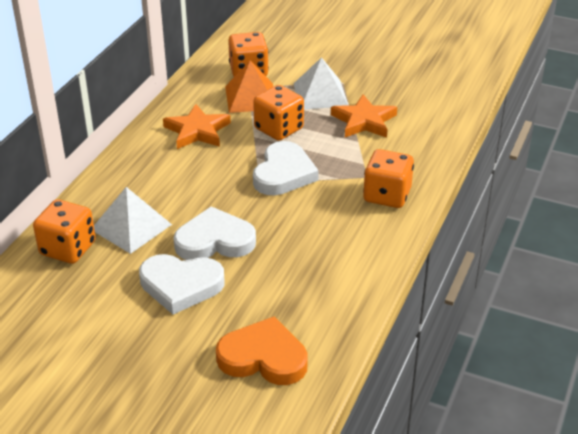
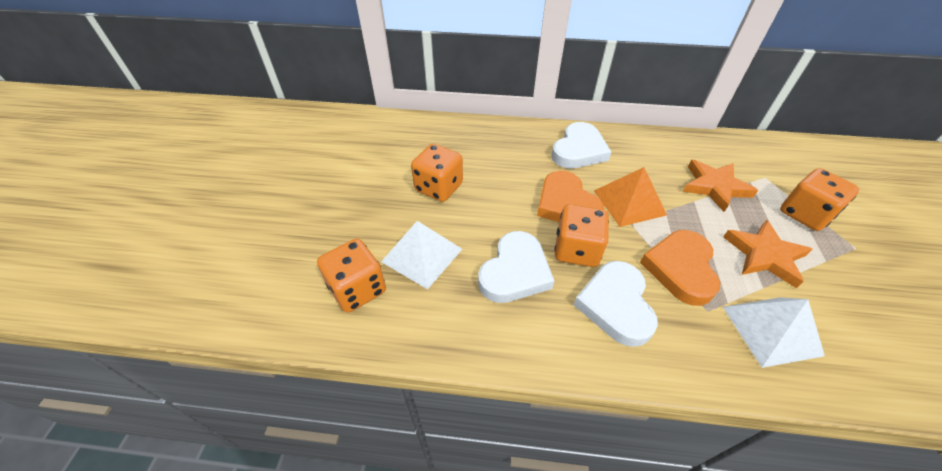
orange heart: [216,316,308,385] = 1 -> [537,171,604,222] [640,230,720,306] = 2

